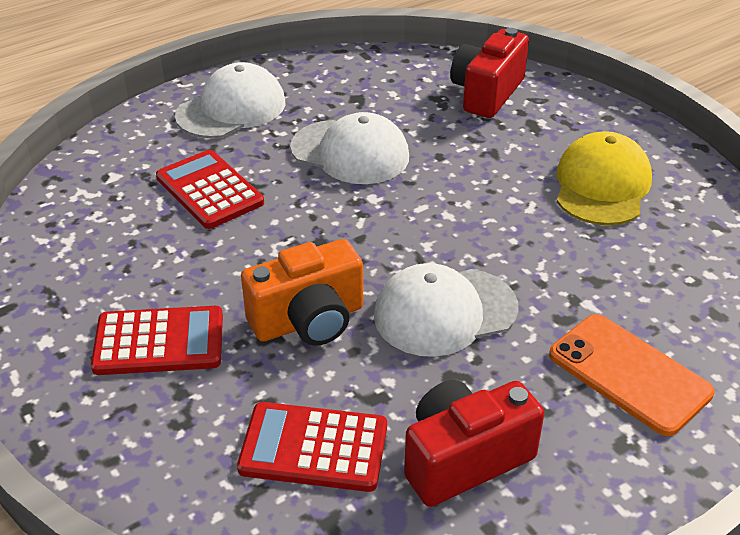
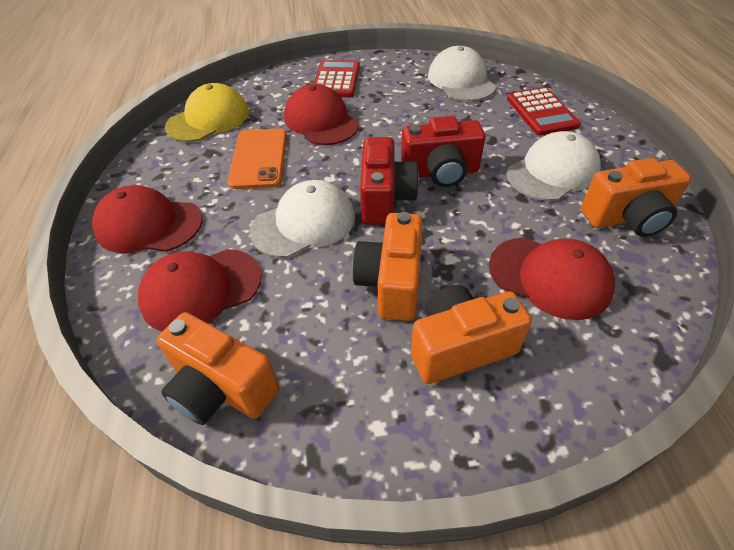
orange camera: [241,239,363,345] = 1 -> [156,312,279,425] [352,212,423,321] [411,285,532,384] [581,158,691,237] = 4
red calculator: [91,306,223,375] [156,150,264,229] [237,402,387,492] = 3 -> [313,60,360,98] [507,87,581,136] = 2
red cap: none = 0 -> [92,185,202,253] [138,249,262,332] [284,84,359,145] [489,238,615,320] = 4

